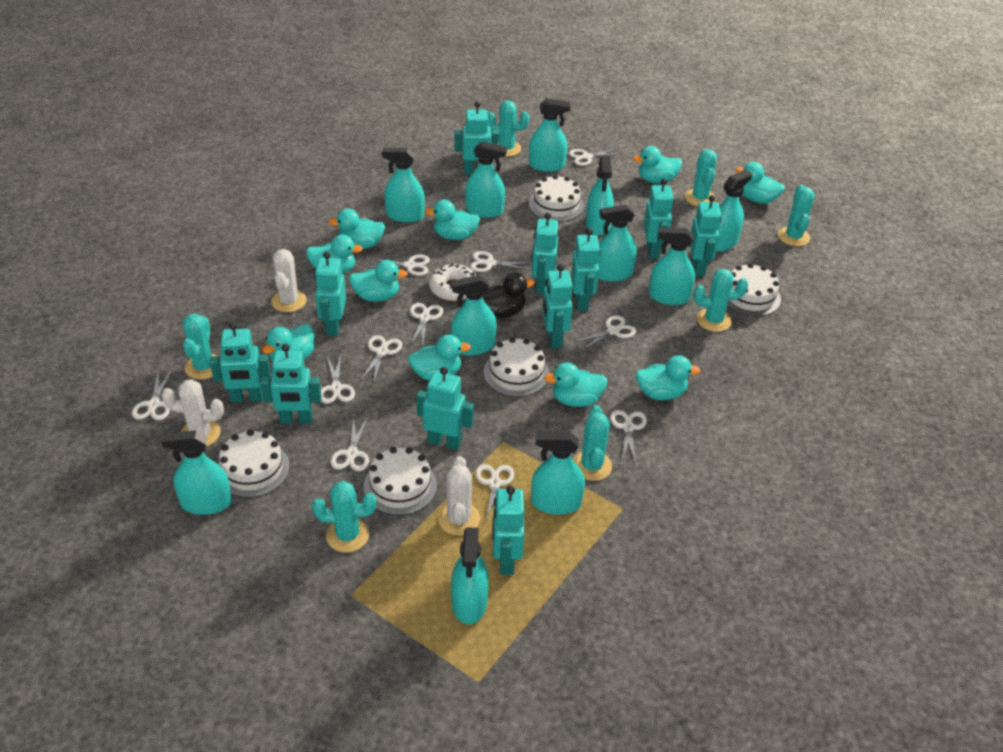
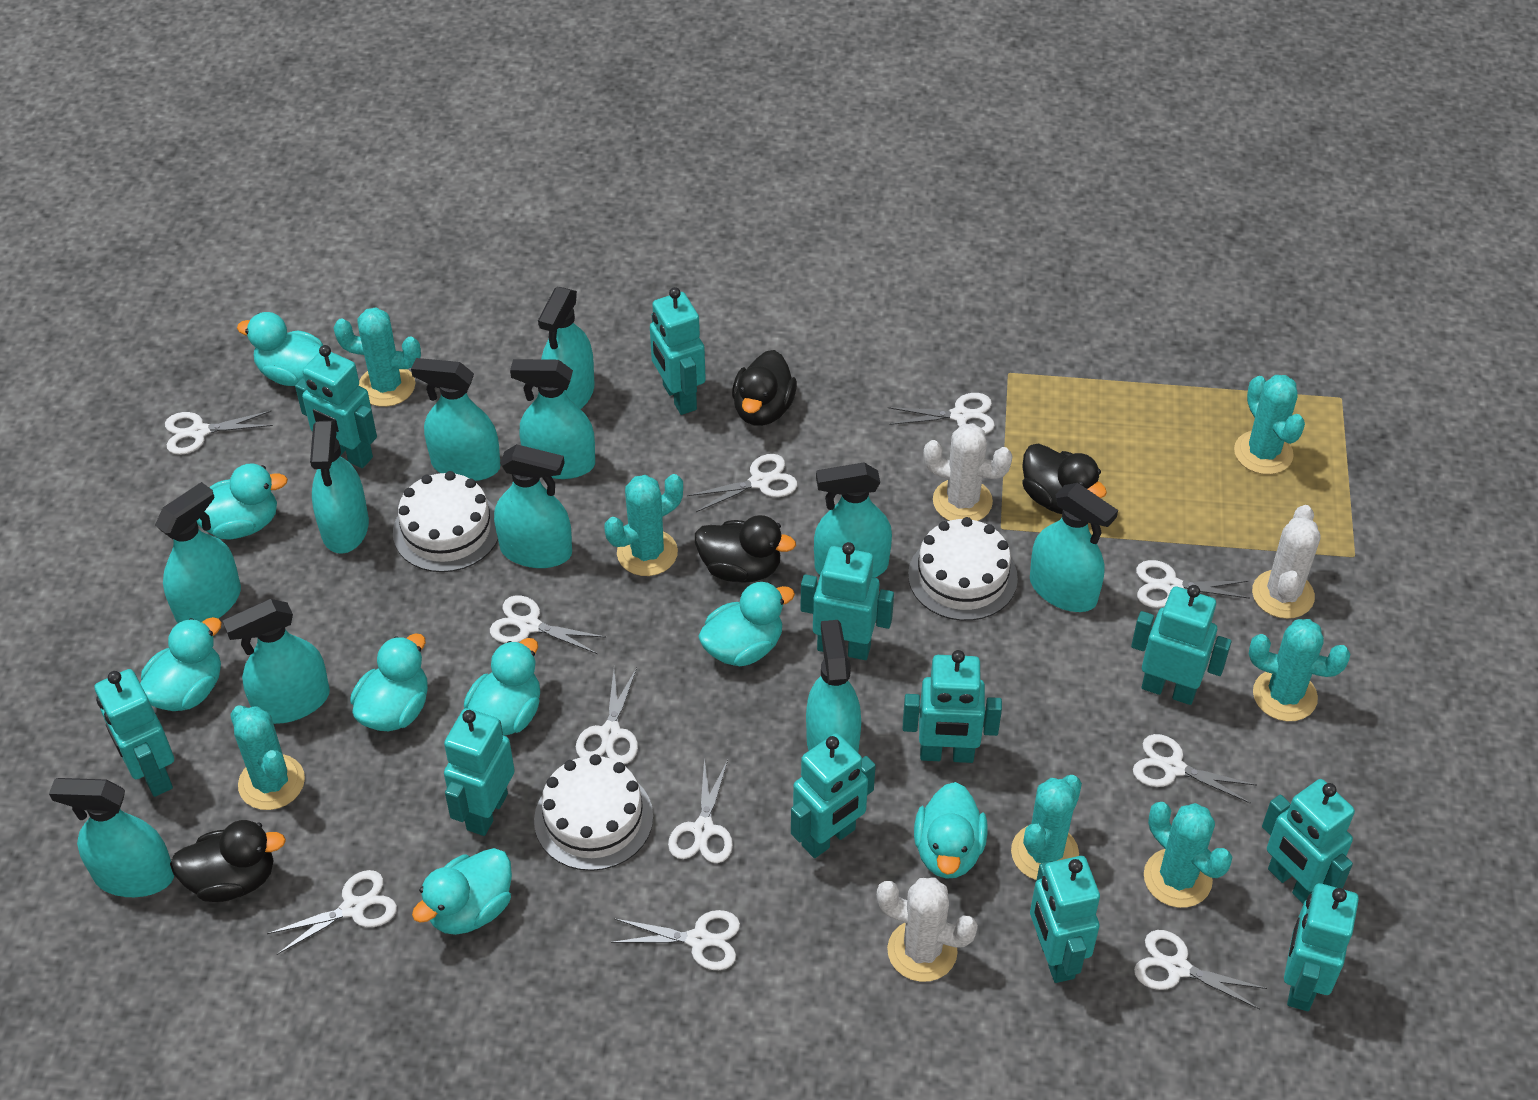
black duck: [482,273,535,318] = 1 -> [170,820,286,902] [695,515,796,583] [732,350,797,426] [1022,443,1107,514] = 4
turquoise duck: [262,324,314,362] [306,235,363,274] [329,209,385,249] [349,260,408,302] [408,335,471,380] [425,199,480,240] [544,362,607,407] [633,146,682,183] [636,356,701,400] [735,162,785,204] = 10 -> [140,617,222,711] [197,463,288,539] [237,312,323,386] [350,633,428,731] [412,848,512,935] [464,638,540,736] [698,582,795,666] [914,782,987,879] = 8
white cake: [218,430,290,498] [364,447,437,515] [484,337,549,397] [529,175,584,222] [727,263,781,316] = 5 -> [393,471,498,572] [534,754,653,871] [908,517,1018,621] = 3
white donut: [429,263,476,301] = 1 -> none = 0

